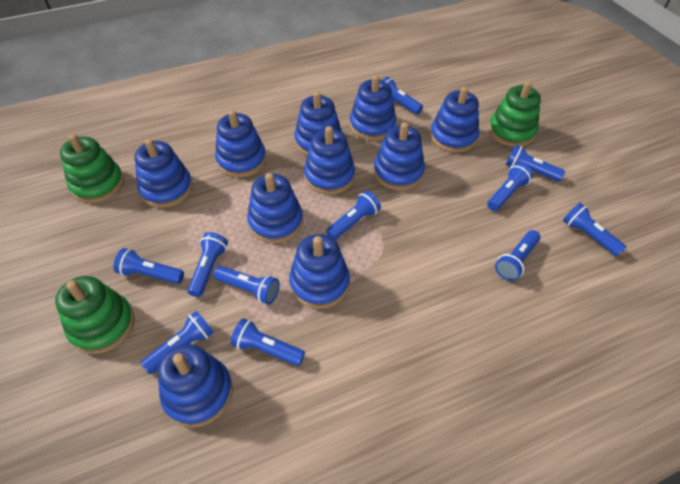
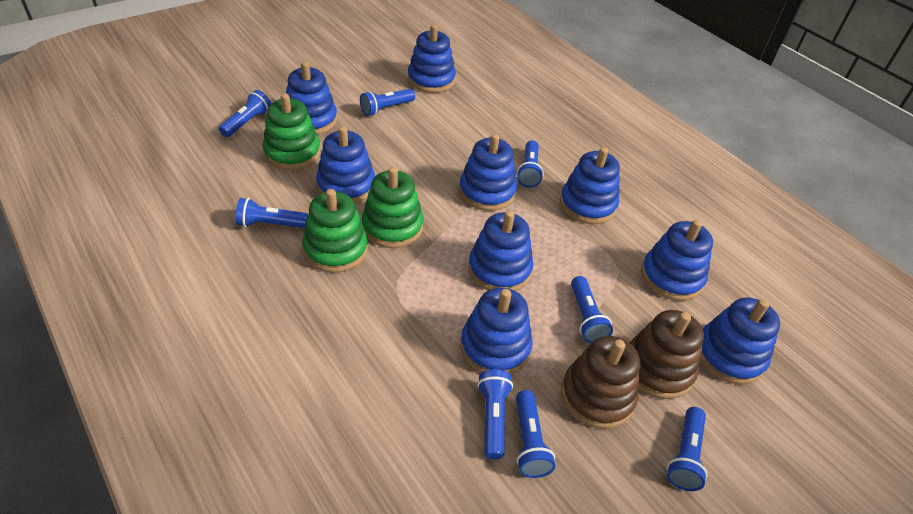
blue flashlight: [113,248,184,284] [141,311,214,374] [187,232,228,297] [213,266,280,304] [231,318,305,366] [326,191,381,240] [382,77,423,115] [487,163,533,211] [495,230,540,281] [506,145,565,181] [563,203,626,256] = 11 -> [219,90,271,137] [235,198,308,228] [360,89,415,116] [477,369,513,459] [516,390,555,478] [517,140,544,187] [571,276,613,343] [667,407,708,491] = 8
blue stacking toy: [134,139,193,208] [158,344,233,428] [215,110,266,177] [247,173,303,243] [289,234,350,309] [294,91,342,155] [304,126,355,194] [350,75,396,140] [374,122,425,190] [430,87,479,153] = 10 -> [286,62,337,135] [316,126,375,204] [408,25,456,93] [459,134,517,211] [460,288,533,374] [468,210,533,291] [560,147,620,224] [641,220,713,301] [700,298,780,385] = 9
brown stacking toy: none = 0 -> [561,336,640,429] [630,310,704,399] = 2

